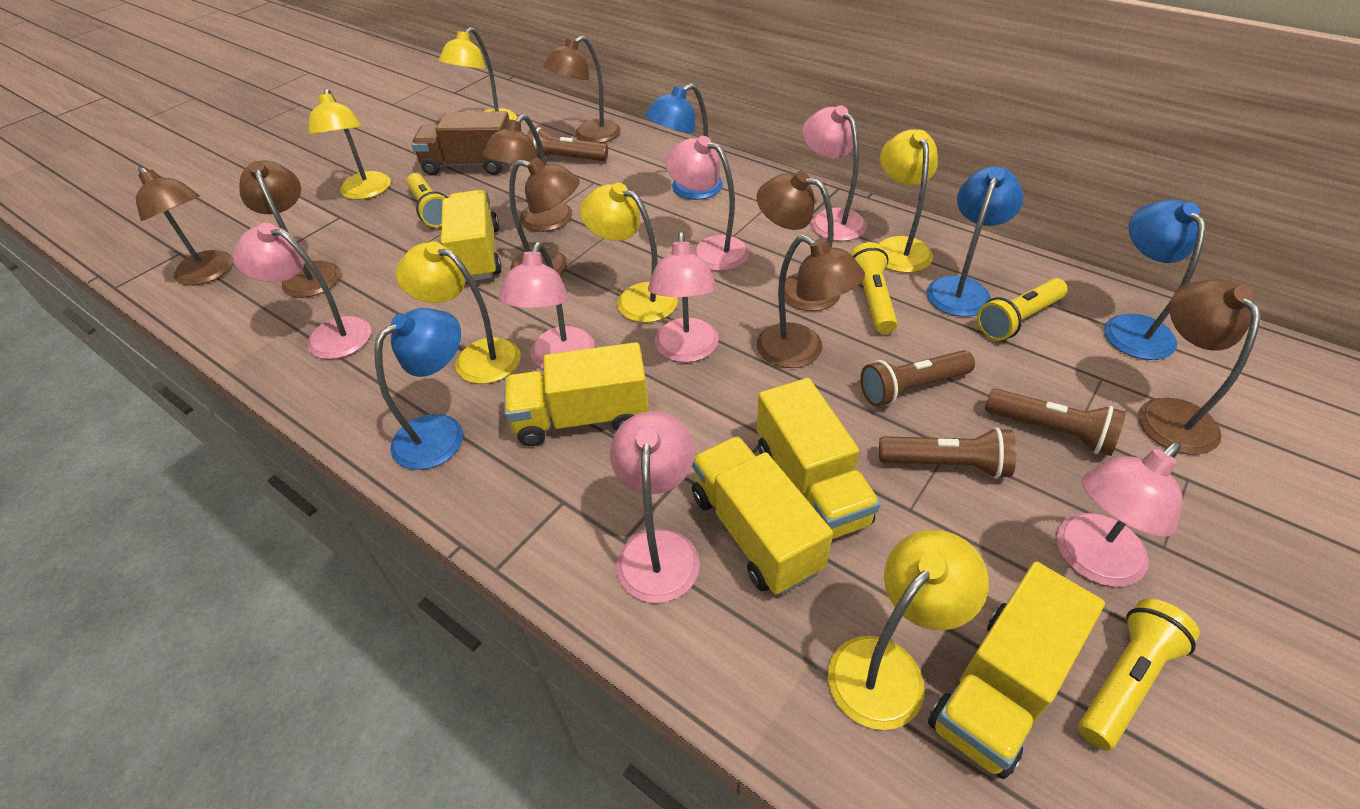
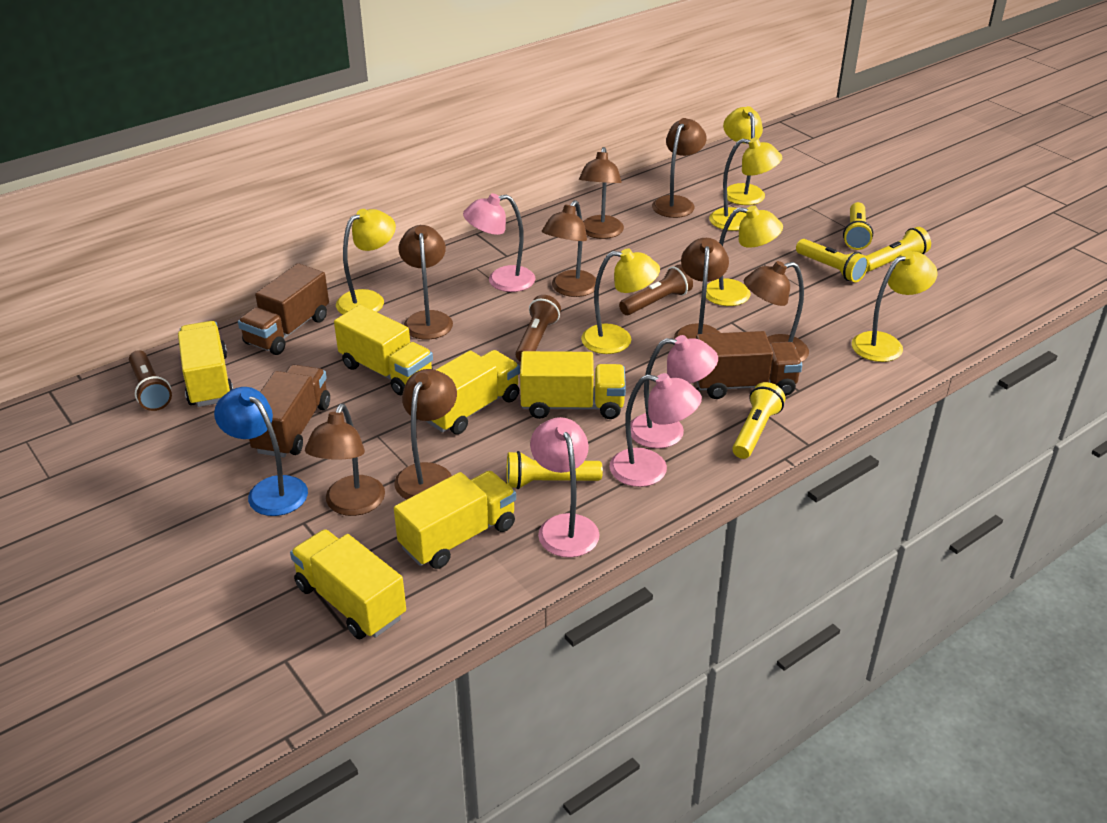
blue lamp: [374,308,463,470] [645,83,723,200] [926,166,1024,317] [1104,199,1206,360] = 4 -> [214,387,308,516] = 1
brown flashlight: [527,127,608,161] [860,350,975,407] [879,427,1016,479] [985,388,1126,456] = 4 -> [129,350,172,411] [515,295,561,362] [619,265,693,315] = 3
brown truck: [411,111,511,176] = 1 -> [238,263,329,355] [249,365,330,457] [696,331,802,399] = 3
pink lamp: [233,223,371,359] [498,242,595,369] [610,411,700,603] [648,232,719,363] [665,136,750,271] [802,105,867,241] [1057,442,1183,587] = 7 -> [463,193,535,292] [530,417,600,557] [610,373,702,487] [630,335,718,449] = 4
yellow flashlight: [406,173,448,227] [850,242,898,334] [977,278,1068,341] [1078,599,1200,751] = 4 -> [506,451,603,489] [732,382,785,459] [796,239,869,282] [843,202,873,250] [867,227,931,272] = 5
yellow truck: [441,190,501,282] [504,342,649,446] [692,436,833,595] [757,378,881,539] [928,562,1105,779] = 5 -> [178,321,233,407] [290,529,406,639] [334,305,433,396] [394,471,516,569] [426,350,520,434] [520,351,626,419] = 6

